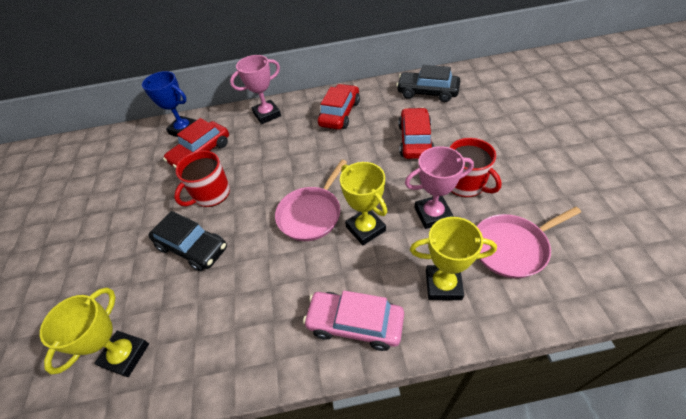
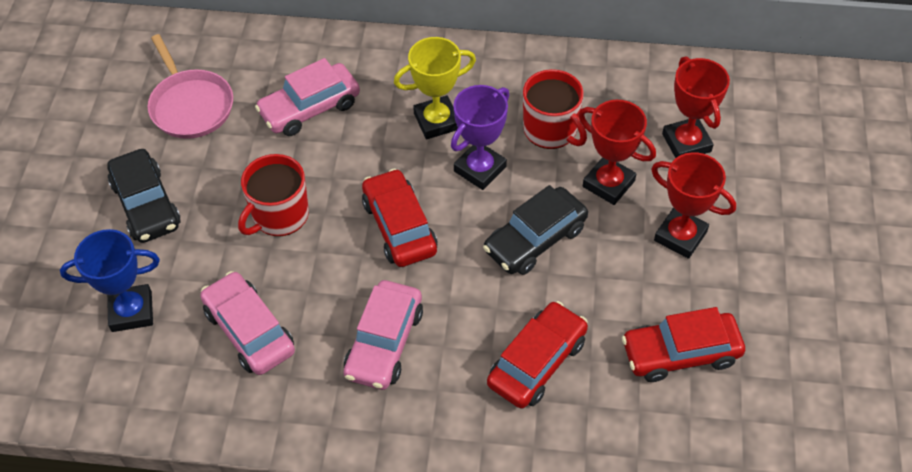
pink car: [303,291,404,351] = 1 -> [200,271,295,375] [255,58,360,136] [344,280,423,390] = 3
pink pan: [275,160,347,241] [477,207,581,278] = 2 -> [148,34,233,139] = 1
pink trophy: [230,55,281,124] [405,146,474,229] = 2 -> none = 0
purple trophy: none = 0 -> [451,85,509,190] = 1
red trophy: none = 0 -> [579,100,656,205] [651,152,736,259] [662,56,730,158] = 3
yellow trophy: [40,287,149,377] [340,162,387,245] [410,217,497,300] = 3 -> [394,37,476,139] = 1

